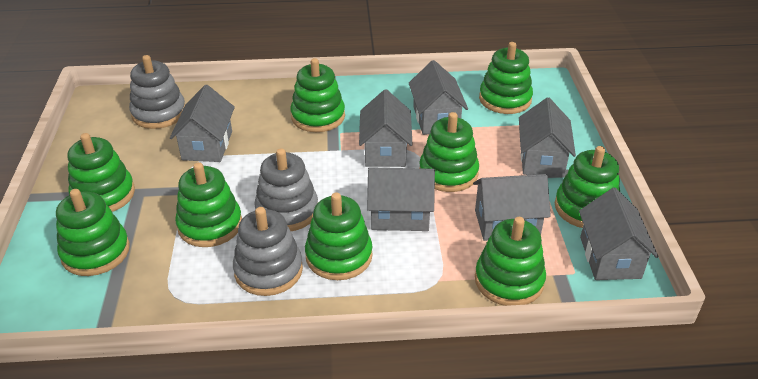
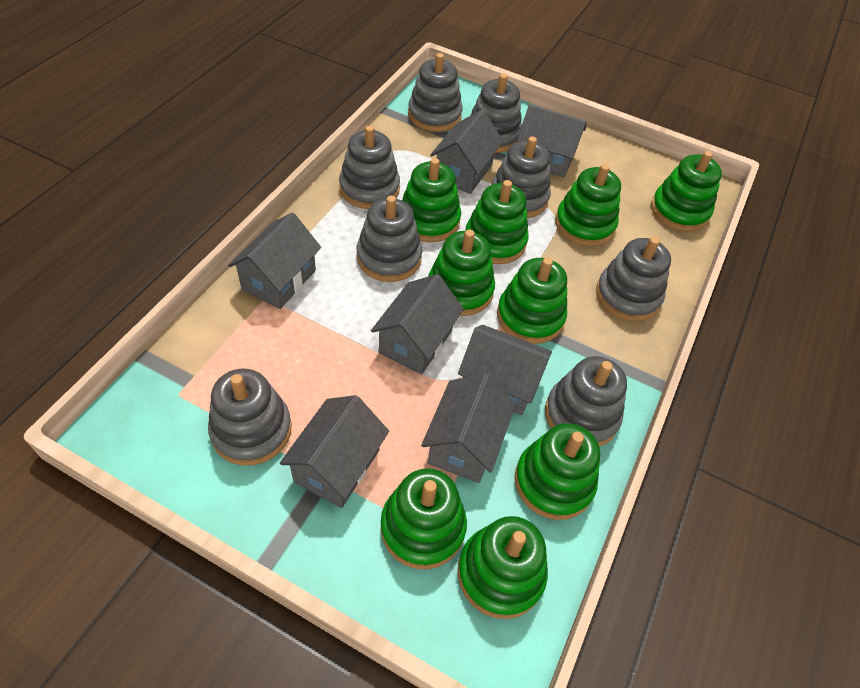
grey stacking toy: [129,55,185,129] [233,207,303,296] [254,148,318,231] = 3 -> [208,369,292,466] [339,125,400,209] [357,196,422,282] [408,53,463,132] [470,74,522,153] [491,136,551,218] [545,356,627,447] [596,237,671,321] = 8

